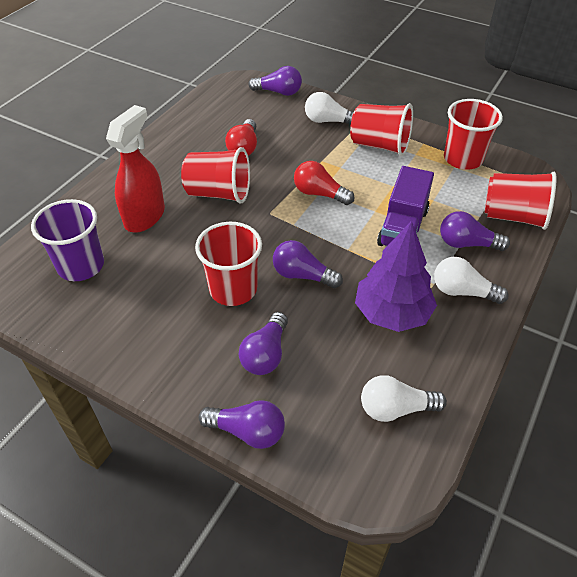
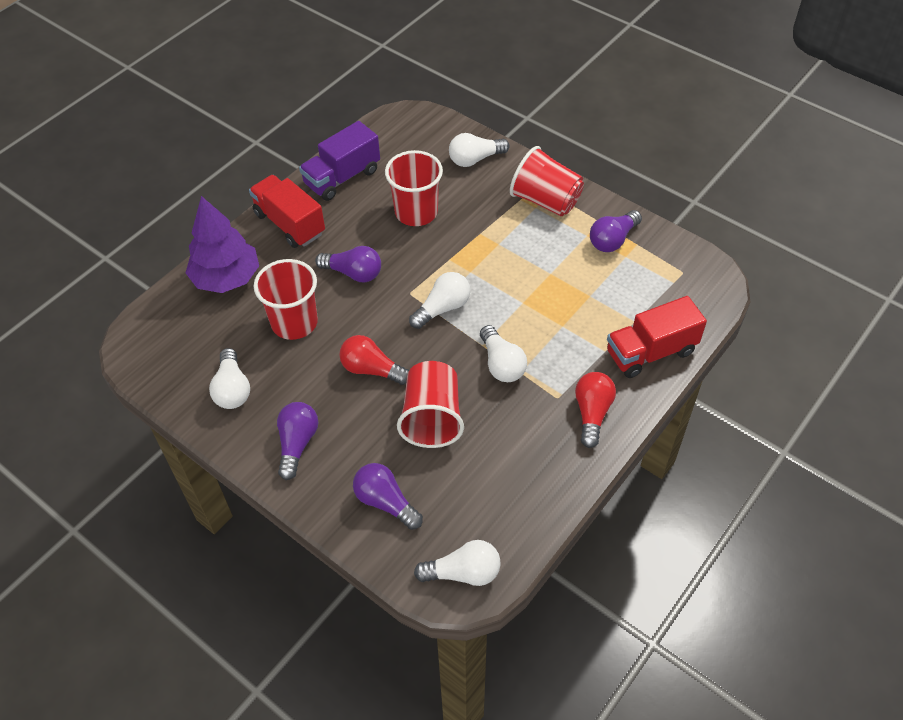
purple cup: [31,199,104,281] = 1 -> none = 0
purple light bulb: [199,400,285,449] [239,312,288,375] [248,66,302,96] [273,240,343,288] [440,211,510,251] = 5 -> [277,402,318,480] [315,246,381,282] [353,463,423,530] [590,210,642,252] = 4
red cup: [181,147,250,204] [195,222,262,306] [350,103,413,156] [444,99,503,170] [485,172,557,230] = 5 -> [253,259,318,340] [385,150,443,226] [397,361,464,448] [510,146,584,216] = 4
red spray bottle: [106,105,165,232] = 1 -> none = 0
red truck: none = 0 -> [249,175,325,248] [607,296,707,378] = 2
white light bulb: [305,92,354,125] [361,375,447,422] [434,257,509,304] = 3 -> [209,348,250,409] [409,272,470,329] [414,540,501,586] [449,133,510,167] [480,325,527,382] = 5

